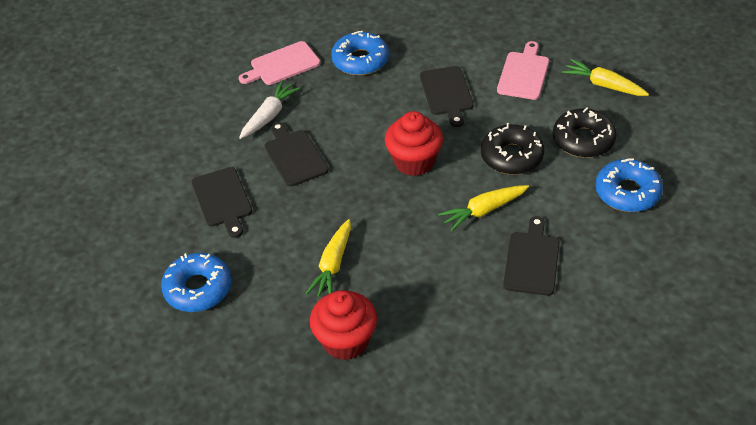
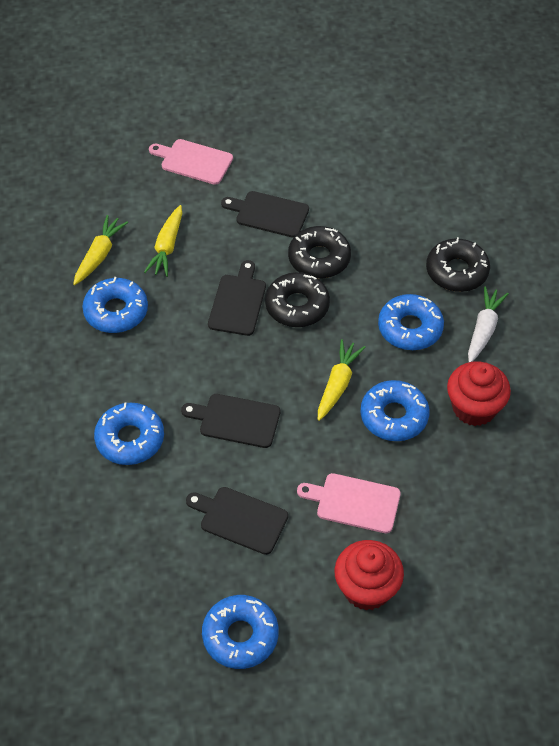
black donut: [481,123,545,175] [553,107,617,158] = 2 -> [265,272,330,327] [288,226,351,279] [426,237,490,292] = 3
blue donut: [161,253,231,312] [331,31,389,75] [595,158,663,212] = 3 -> [82,277,148,333] [94,402,164,465] [202,595,279,669] [361,380,430,441] [378,294,444,350] = 5

